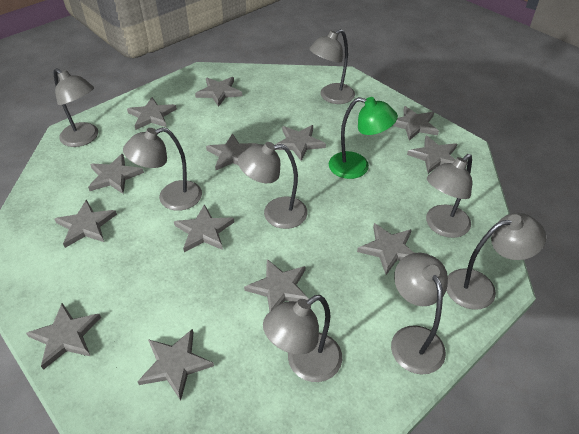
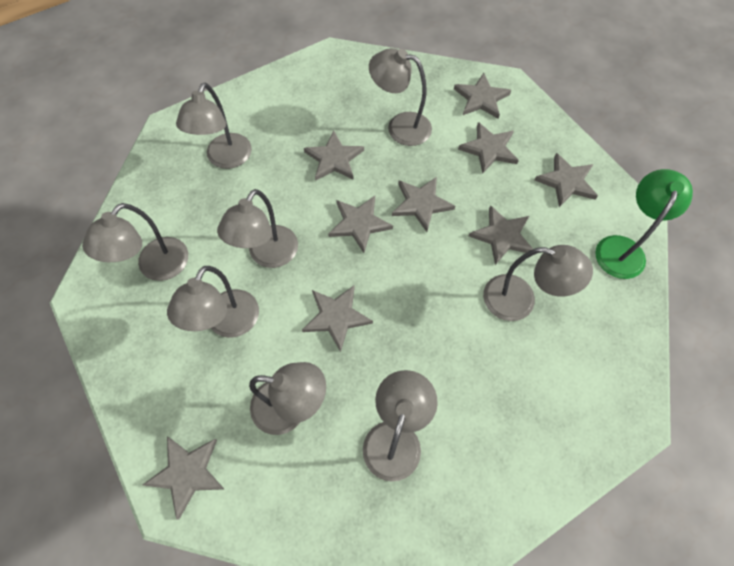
grey star: [26,303,101,370] [54,200,117,248] [88,154,144,194] [127,97,177,130] [137,329,214,401] [174,204,234,252] [195,77,242,107] [206,133,257,170] [244,259,309,311] [275,125,326,161] [357,223,414,275] [393,106,439,141] [407,136,457,174] = 13 -> [143,437,224,520] [302,286,373,352] [304,131,364,181] [328,196,393,253] [392,177,455,232] [454,73,511,119] [458,122,519,173] [469,205,533,265] [534,153,598,207] = 9

